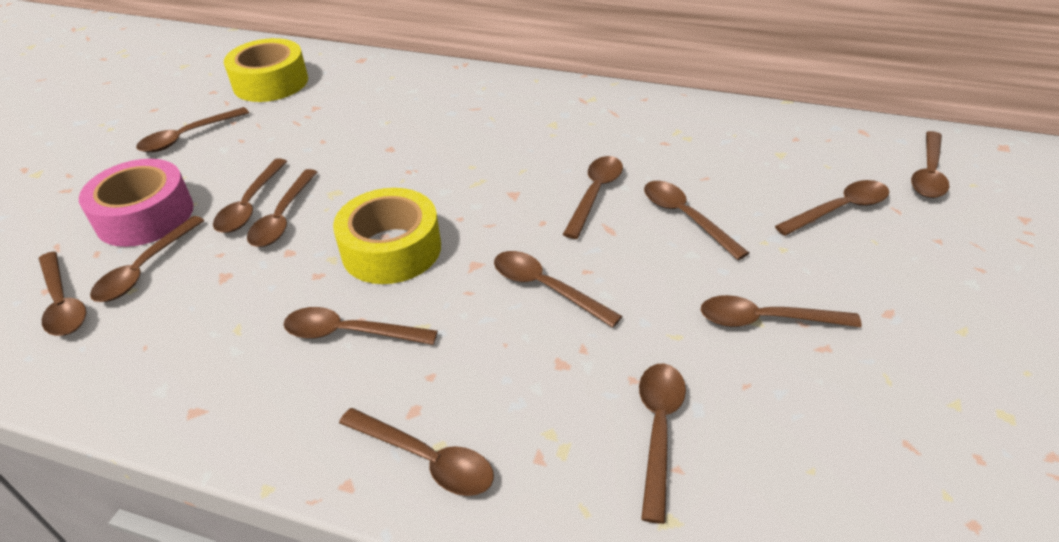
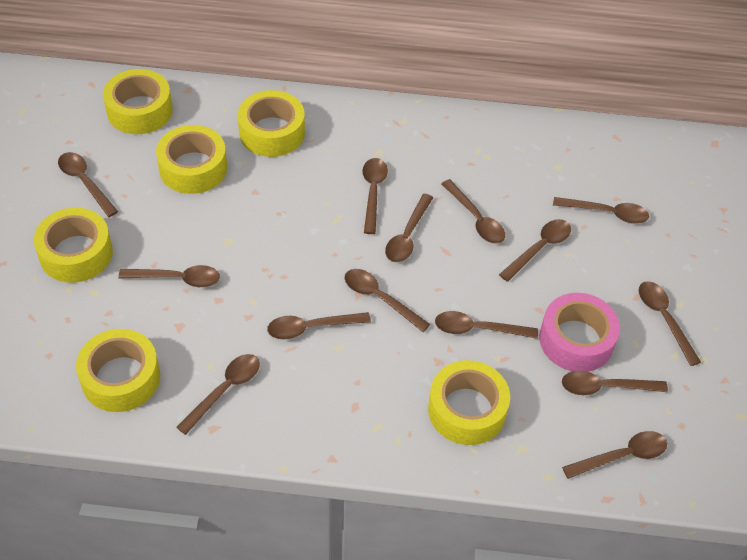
yellow tape: [224,38,308,102] [333,188,441,284] = 2 -> [34,208,113,283] [76,329,160,412] [103,69,173,134] [156,125,227,194] [238,90,305,157] [428,360,510,445] = 6

